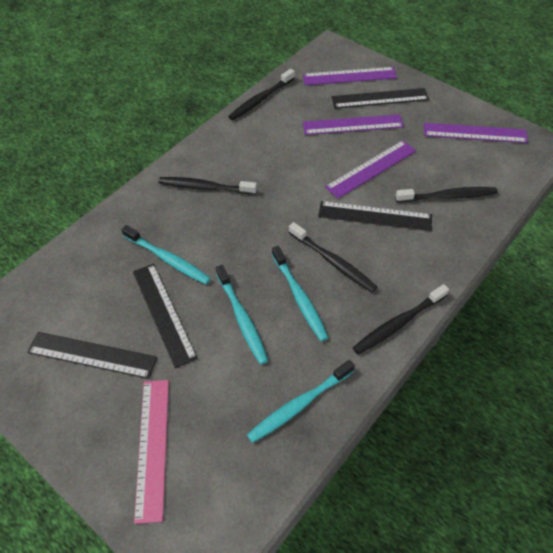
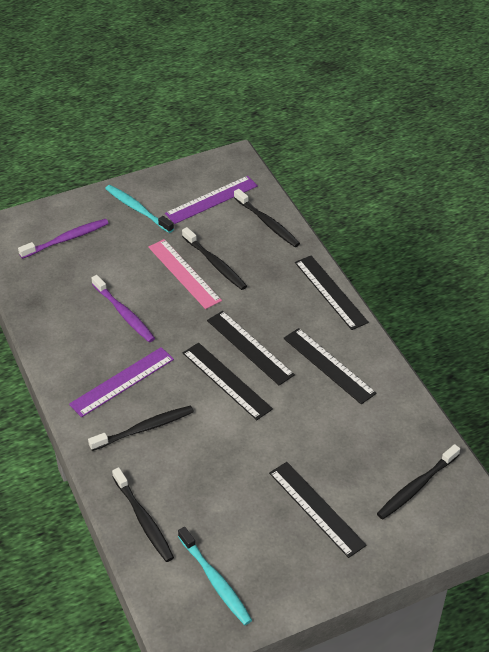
black ruler: [27,332,157,379] [133,264,198,368] [318,201,432,231] [332,88,429,109] = 4 -> [183,343,273,420] [207,311,295,385] [269,462,367,558] [284,328,377,404] [295,255,369,330] = 5
purple ruler: [303,67,397,85] [303,114,404,135] [325,140,416,199] [424,123,528,143] = 4 -> [69,347,174,417] [165,176,258,224] = 2
purple toothbrush: none = 0 -> [18,219,109,259] [91,275,155,342] = 2
turquoise toothbrush: [121,225,211,284] [216,265,269,365] [247,360,355,443] [272,246,329,341] = 4 -> [105,185,174,233] [178,527,252,625] = 2

